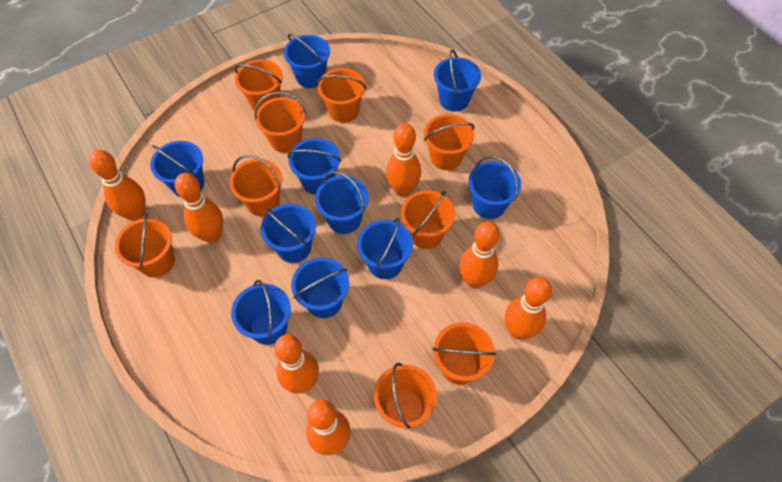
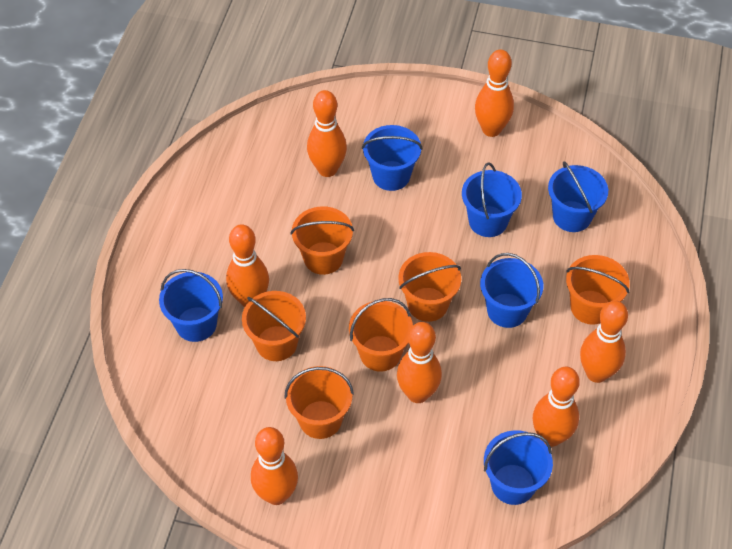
blue bucket: [150,141,204,197] [231,280,291,345] [261,204,316,263] [284,34,330,88] [287,138,341,195] [291,258,349,318] [315,171,369,234] [357,218,413,279] [434,50,481,111] [468,156,521,219] = 10 -> [159,269,223,342] [362,125,423,191] [462,162,522,237] [480,253,543,328] [484,430,553,505] [548,161,608,232] = 6
orange bucket: [115,213,175,278] [229,155,282,216] [234,59,283,111] [254,92,306,153] [317,68,366,123] [374,363,437,429] [401,190,455,249] [424,114,475,170] [432,322,496,385] = 9 -> [242,291,306,361] [284,366,354,439] [290,206,354,275] [349,298,413,372] [398,252,461,322] [566,255,630,325] = 6

